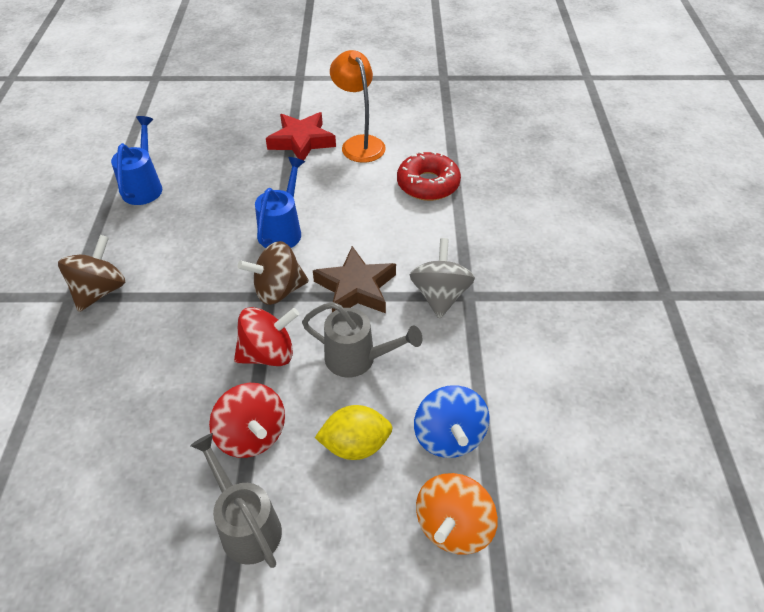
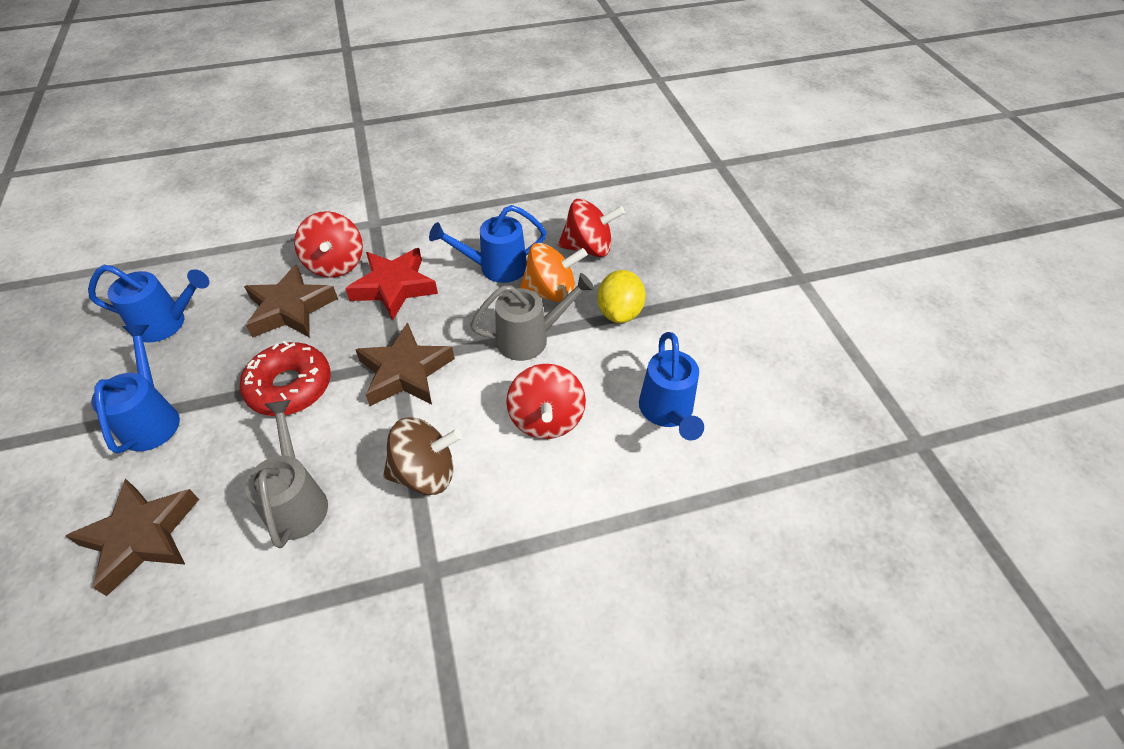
blue spinning top: [414,385,490,458] = 1 -> none = 0
blue watering can: [111,116,162,205] [255,157,305,248] = 2 -> [88,265,209,343] [91,325,180,454] [429,205,547,283] [639,332,704,441] = 4
brown spinning top: [58,235,125,312] [238,241,309,305] = 2 -> [383,417,462,495] = 1
brown star: [313,246,396,313] = 1 -> [66,479,199,596] [244,264,338,338] [355,322,455,406] = 3
grey spinning top: [410,238,475,319] = 1 -> none = 0
orange lamp: [330,50,386,163] = 1 -> none = 0
red spinning top: [209,383,285,458] [234,307,299,366] = 2 -> [294,211,363,278] [506,364,586,439] [558,199,625,257] = 3

